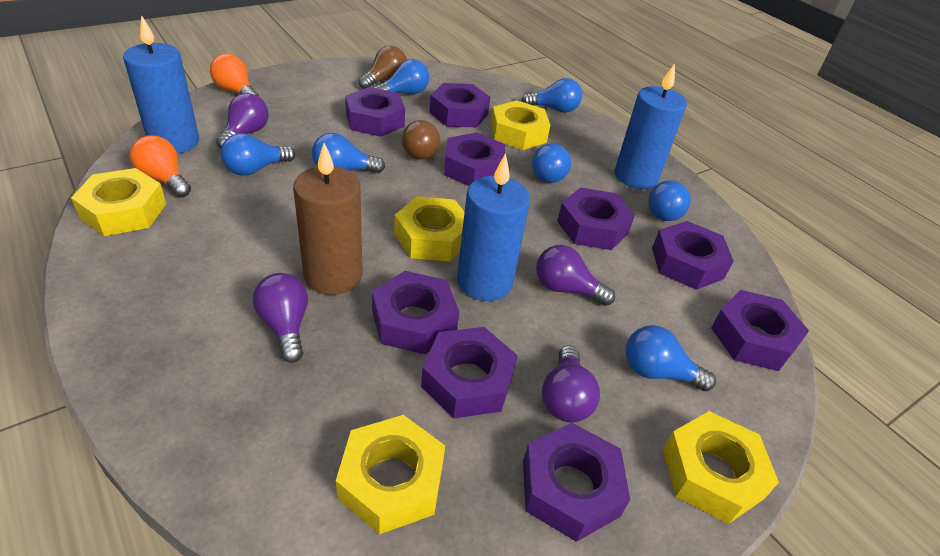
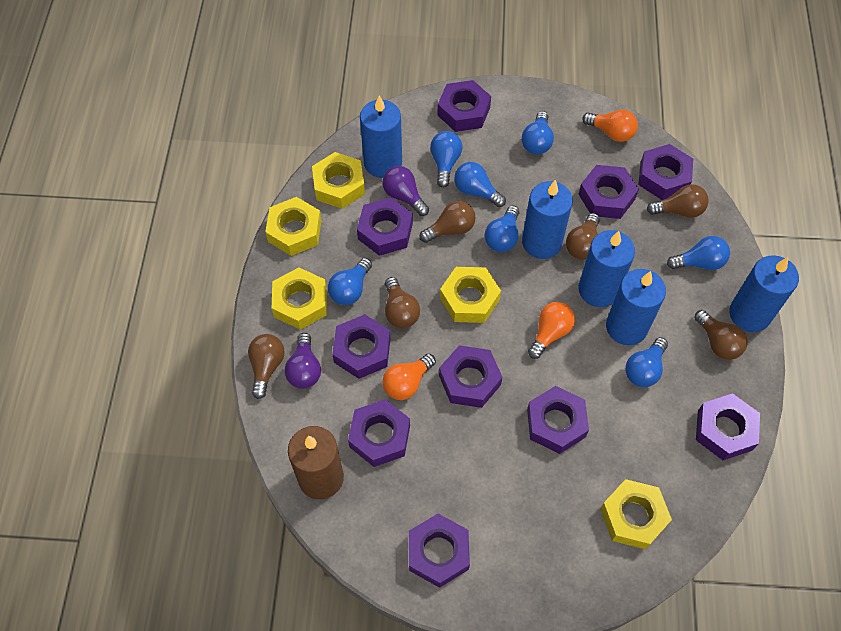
blue candle: [123,15,199,154] [457,153,530,301] [615,63,687,189] = 3 -> [360,96,402,178] [522,180,573,259] [579,230,635,307] [606,269,666,345] [729,255,799,332] = 5
brown light bulb: [359,46,407,89] [402,120,440,159] = 2 -> [248,334,285,399] [385,277,420,328] [420,201,475,243] [566,213,600,260] [647,184,709,218] [694,310,748,360] = 6
orange light bulb: [130,135,191,197] [210,54,259,97] = 2 -> [382,354,436,400] [528,302,575,359] [582,110,638,142] = 3
purple light bulb: [216,93,269,148] [253,273,308,363] [536,245,615,306] [542,345,600,423] = 4 -> [285,333,321,389] [382,166,429,216] = 2
purple nut: [345,87,405,137] [372,271,459,354] [421,327,518,419] [430,83,490,127] [444,132,505,186] [523,423,630,542] [557,187,635,250] [652,221,734,290] [711,290,809,371] = 9 -> [332,314,390,379] [348,399,410,467] [357,197,413,256] [409,514,470,588] [437,80,491,132] [439,345,502,408] [527,386,589,454] [579,165,639,219] [638,144,693,200] [696,393,760,460] = 10

